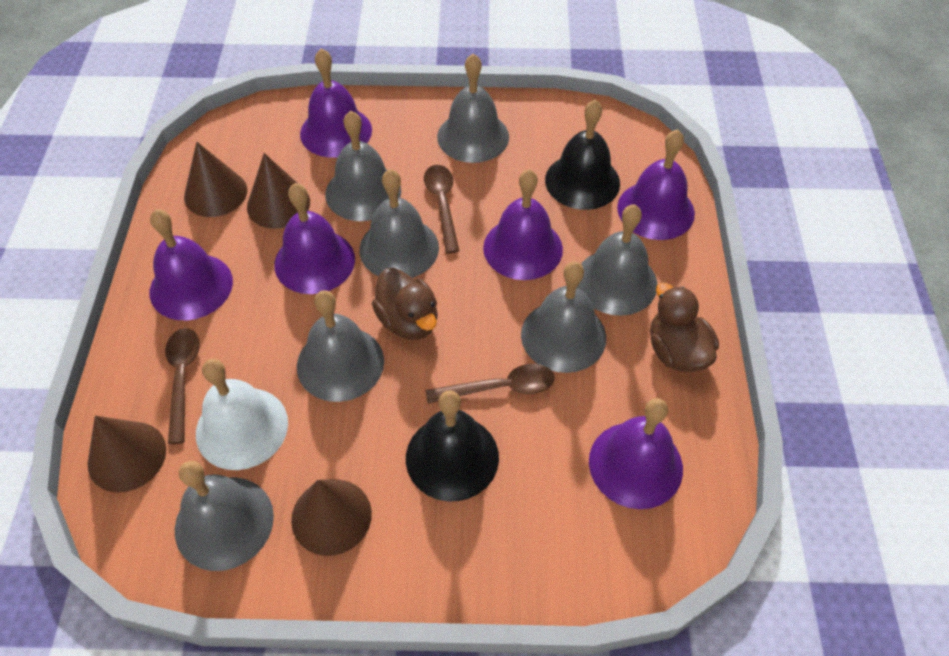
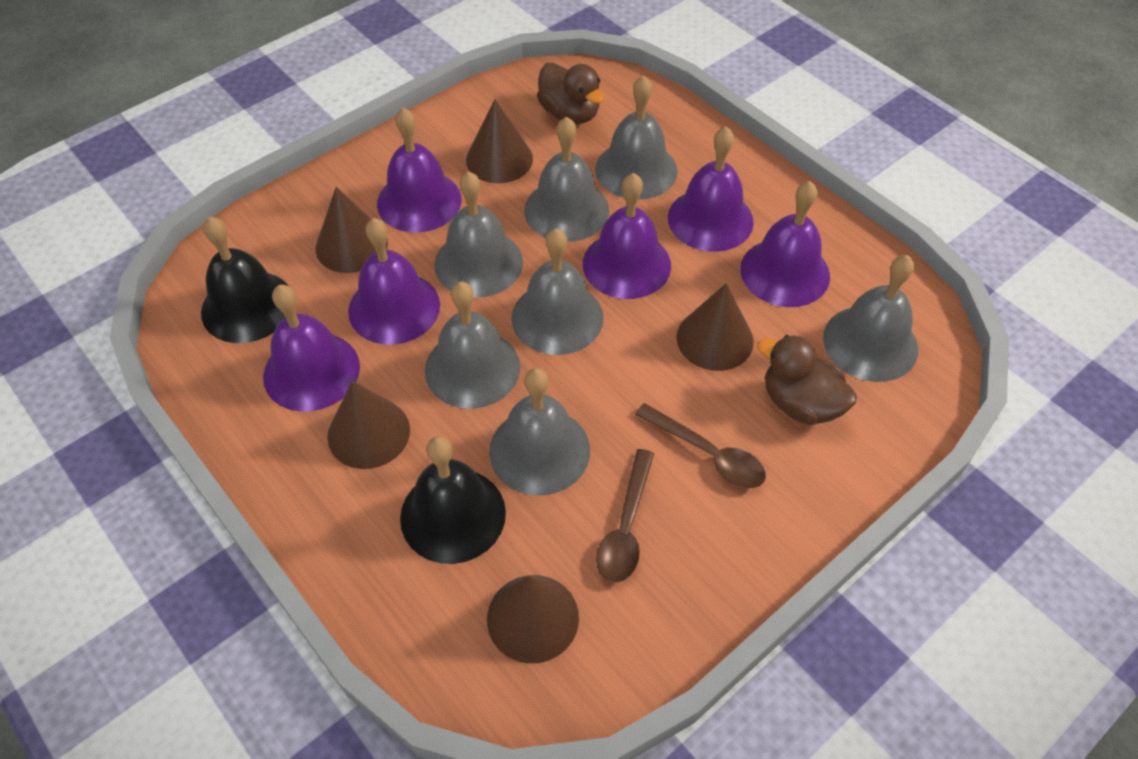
brown cone: [88,416,166,493] [184,142,247,217] [247,153,310,229] [291,479,372,556] = 4 -> [315,187,388,273] [327,381,410,469] [466,99,533,183] [487,575,579,663] [676,283,754,371] = 5
brown spoon: [165,328,200,444] [424,165,459,253] [426,364,554,404] = 3 -> [596,449,654,583] [635,403,766,488] = 2
white bell: [196,359,288,470] = 1 -> none = 0

